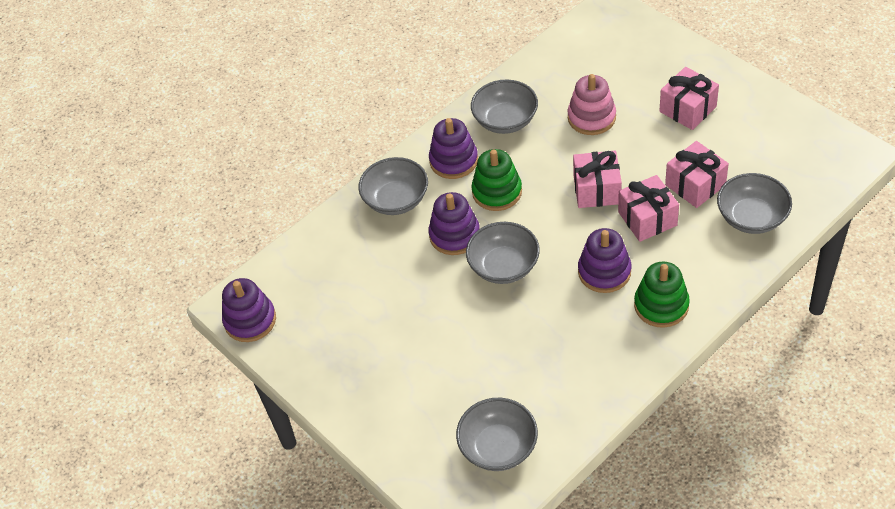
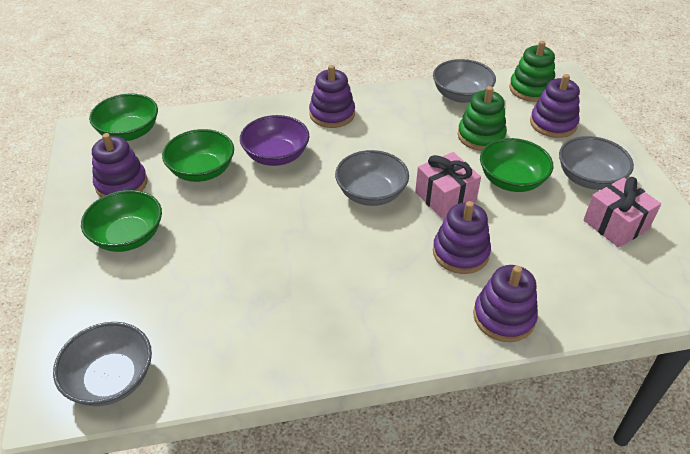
green bowl: none = 0 -> [81,190,162,252] [89,94,158,141] [162,129,234,182] [480,138,553,192] = 4
grey bowl: [359,157,428,215] [456,398,538,471] [466,222,540,284] [471,80,538,134] [717,173,792,234] = 5 -> [53,322,152,406] [335,150,409,206] [433,59,496,103] [559,136,634,190] = 4
pink gift: [573,151,622,208] [618,175,679,242] [659,67,719,130] [665,141,729,208] = 4 -> [415,152,481,218] [583,177,661,248] = 2
pink stacking toy: [568,74,616,135] = 1 -> none = 0
purple bowl: none = 0 -> [240,115,309,166] = 1
purple stacking toy: [222,278,276,342] [429,118,478,179] [429,192,480,255] [578,228,631,293] = 4 -> [92,133,147,197] [309,65,355,128] [433,201,491,274] [473,265,538,342] [530,74,580,138] = 5

